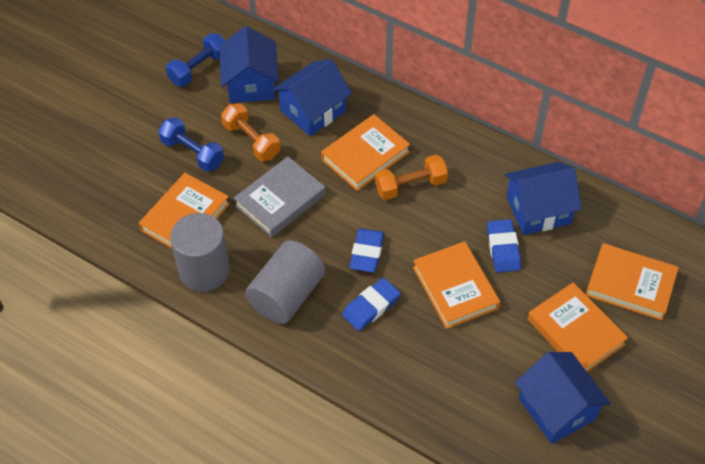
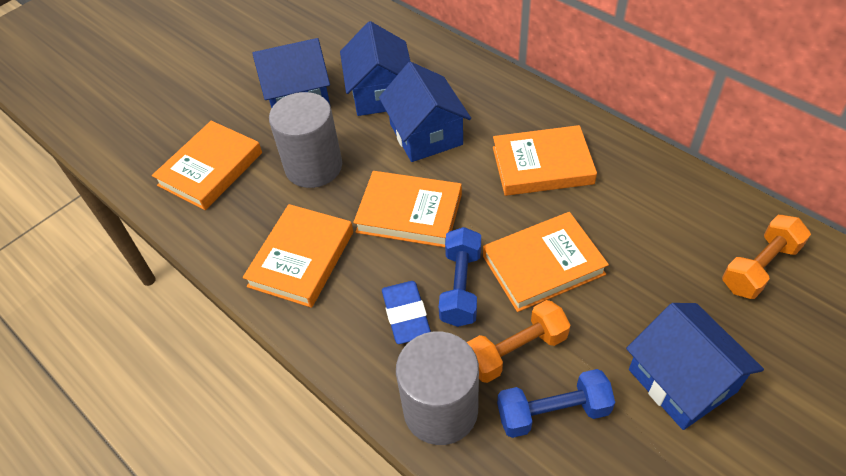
blue eraser: [342,278,400,331] [349,228,384,273] [487,219,521,273] = 3 -> [382,281,431,344] = 1
grey book: [234,156,326,237] = 1 -> none = 0

